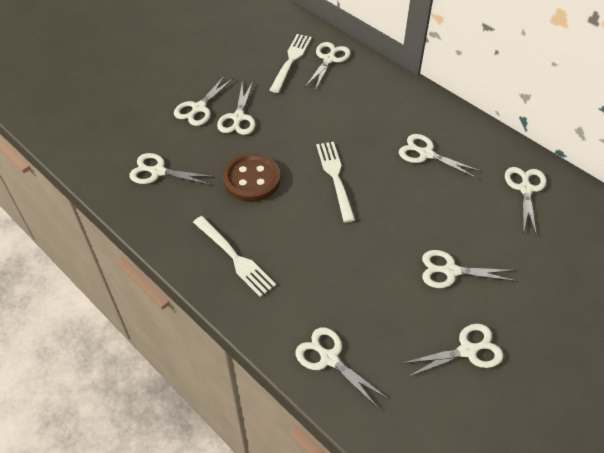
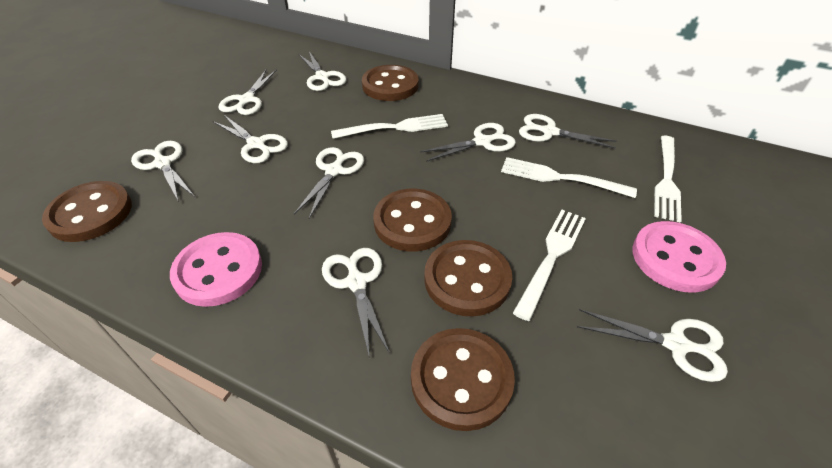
brown button: [223,153,281,202] = 1 -> [42,181,132,242] [362,65,419,101] [373,189,452,252] [411,328,515,431] [424,240,512,316] = 5
pink button: none = 0 -> [170,232,262,307] [632,221,726,293] = 2
white fork: [193,216,276,297] [270,34,312,93] [316,142,355,222] = 3 -> [331,114,448,139] [501,157,637,198] [513,210,586,321] [654,136,682,223] = 4

